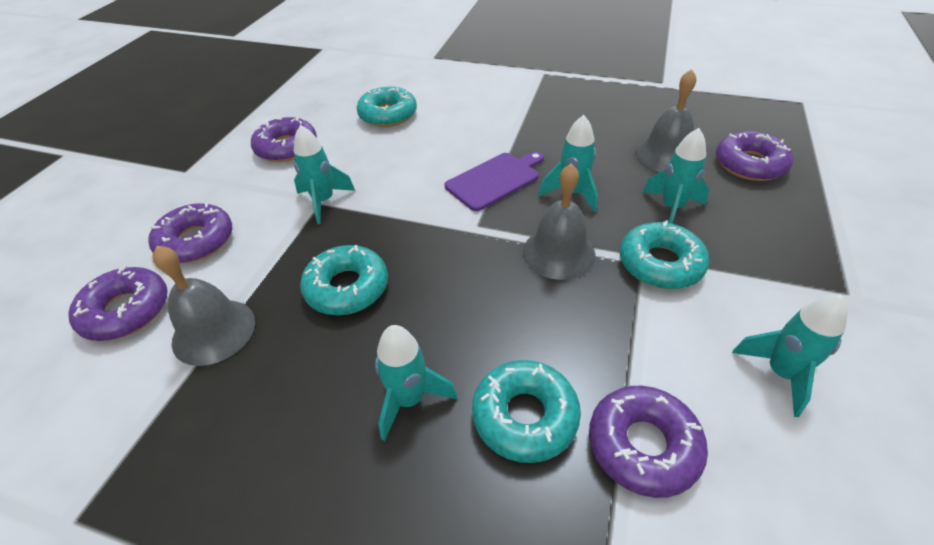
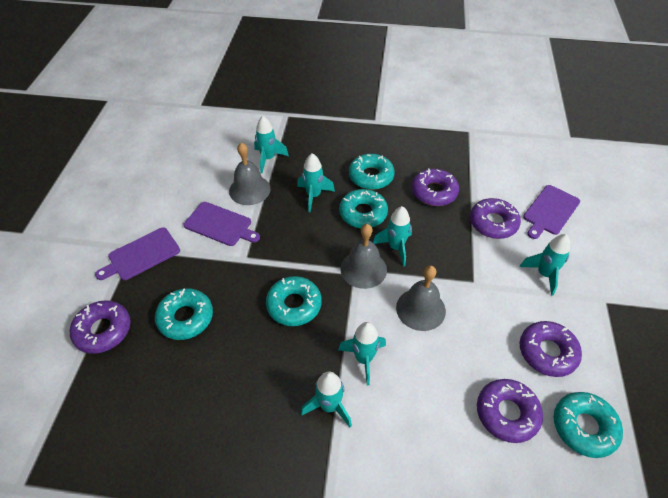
purple cutting board: [445,151,544,211] = 1 -> [95,227,180,280] [184,202,260,246] [523,185,580,239] = 3
turquoise donut: [300,245,388,315] [357,87,417,127] [472,360,581,463] [620,220,709,289] = 4 -> [155,288,213,340] [266,276,322,326] [339,189,388,228] [349,154,395,190] [554,392,623,458] = 5
turquoise rocket: [294,125,355,224] [375,325,457,441] [538,115,598,212] [643,128,709,223] [732,295,848,417] = 5 -> [254,116,289,173] [297,153,335,212] [301,371,352,427] [338,322,386,385] [373,206,412,267] [520,234,570,296] = 6

